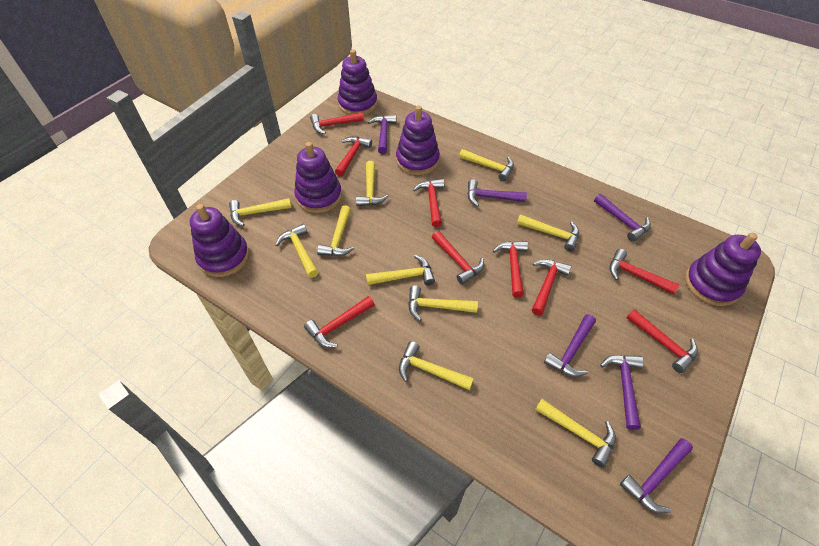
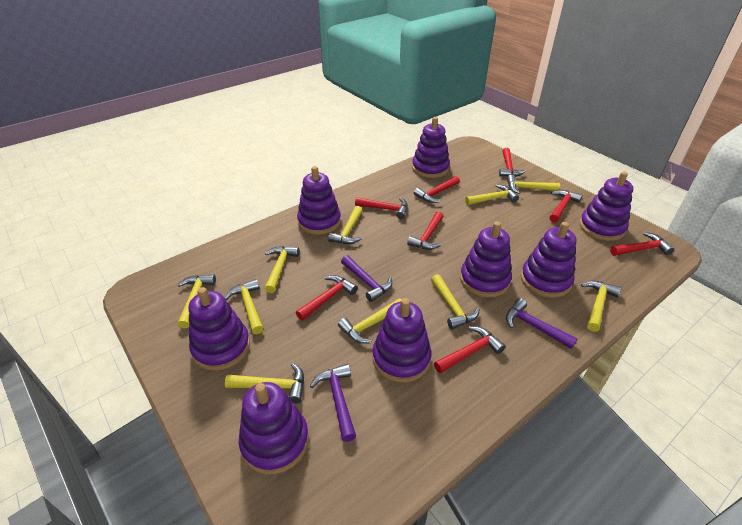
purple hammer: [368,115,396,154] [467,179,527,207] [544,314,596,377] [594,194,651,242] [600,355,644,430] [620,438,693,513] = 6 -> [310,364,356,442] [341,255,392,302] [506,298,577,349] = 3
purple stacking toy: [190,204,249,277] [294,142,342,213] [338,50,377,115] [396,106,440,175] [685,233,761,306] = 5 -> [189,287,250,371] [239,382,309,474] [297,166,341,235] [373,298,432,383] [412,117,450,178] [460,221,512,298] [521,222,576,298] [579,171,633,241] = 8
red hammer: [304,296,375,348] [310,112,364,134] [335,136,372,177] [413,179,444,227] [432,231,484,285] [493,241,528,298] [532,259,572,316] [609,249,679,295] [627,309,698,373] = 9 -> [296,275,358,320] [355,197,408,219] [407,211,444,250] [414,176,460,203] [434,326,506,374] [499,148,526,176] [549,190,582,223] [610,232,674,256] = 8

